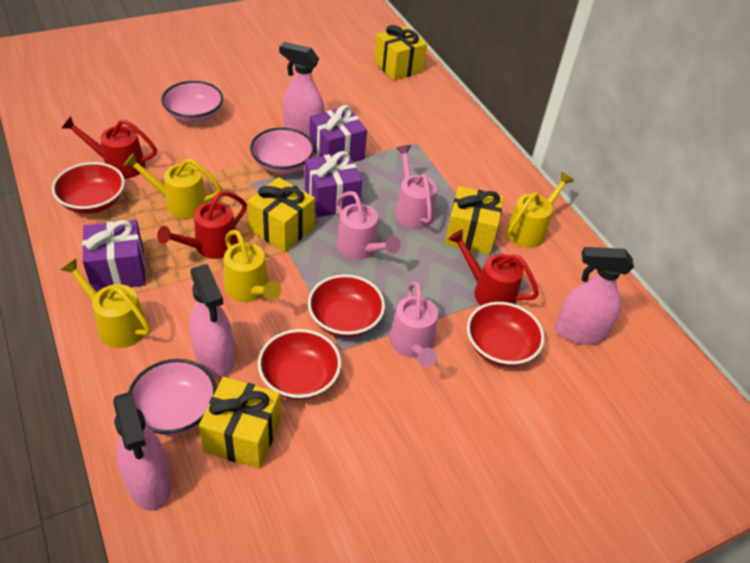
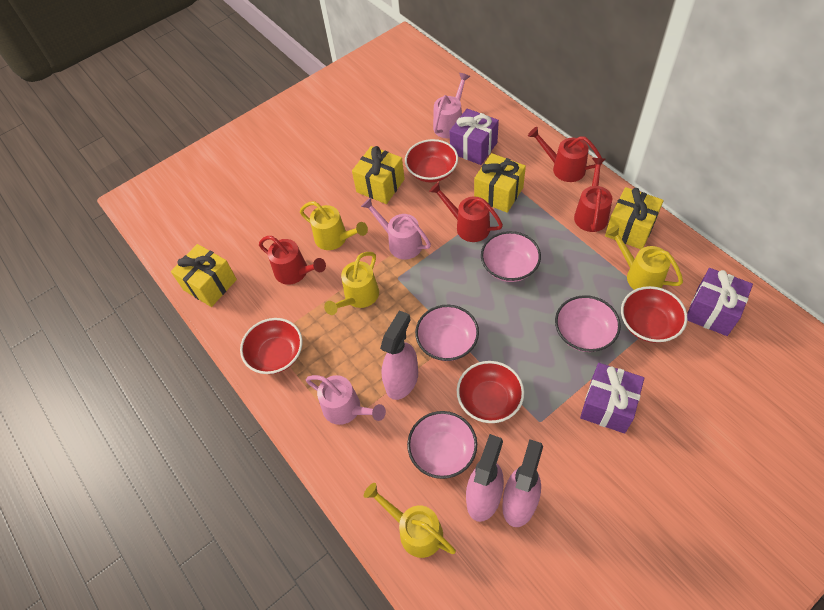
pink bowl: [128,359,217,435] [161,81,223,123] [250,128,315,174] = 3 -> [407,411,477,479] [415,305,479,361] [481,231,541,282] [555,295,621,352] = 4
pink spray bottle: [113,391,172,511] [189,264,234,377] [279,42,325,136] [555,247,634,345] = 4 -> [380,310,418,400] [466,434,504,522] [502,439,543,527] = 3
red watering can: [62,116,157,179] [157,191,247,259] [448,230,539,306] = 3 -> [259,236,326,285] [429,182,503,242] [528,127,602,182] [574,158,612,232] = 4

